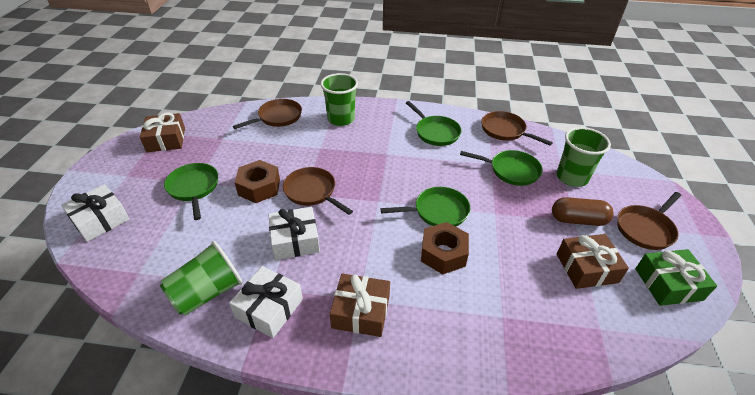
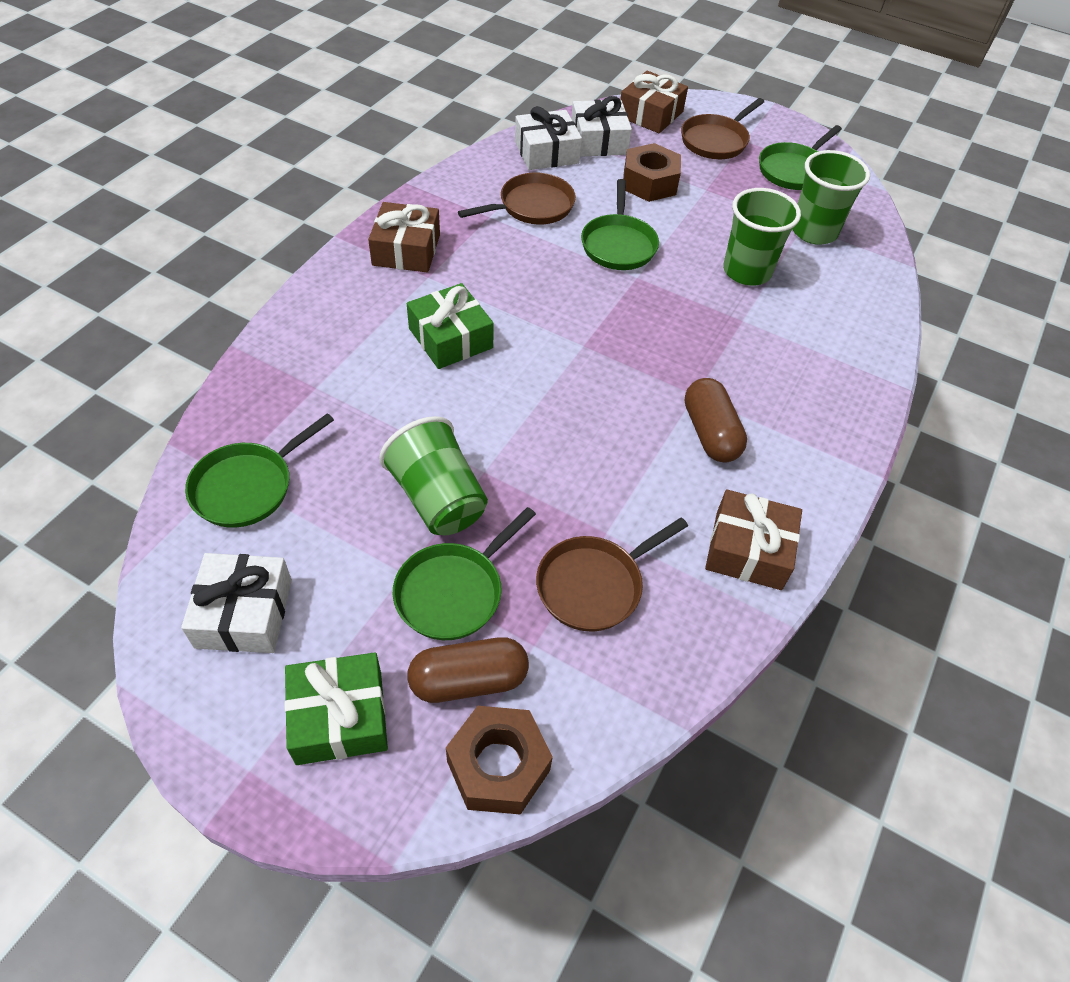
brown capsule: [552,197,614,226] = 1 -> [407,637,529,703] [685,378,747,463] = 2
brown pan: [233,99,302,129] [283,167,353,215] [481,111,553,146] [617,192,681,250] = 4 -> [458,173,576,224] [536,517,688,631] [681,98,764,159] = 3
green gift: [635,249,717,306] = 1 -> [284,652,388,765] [407,283,494,369] = 2

